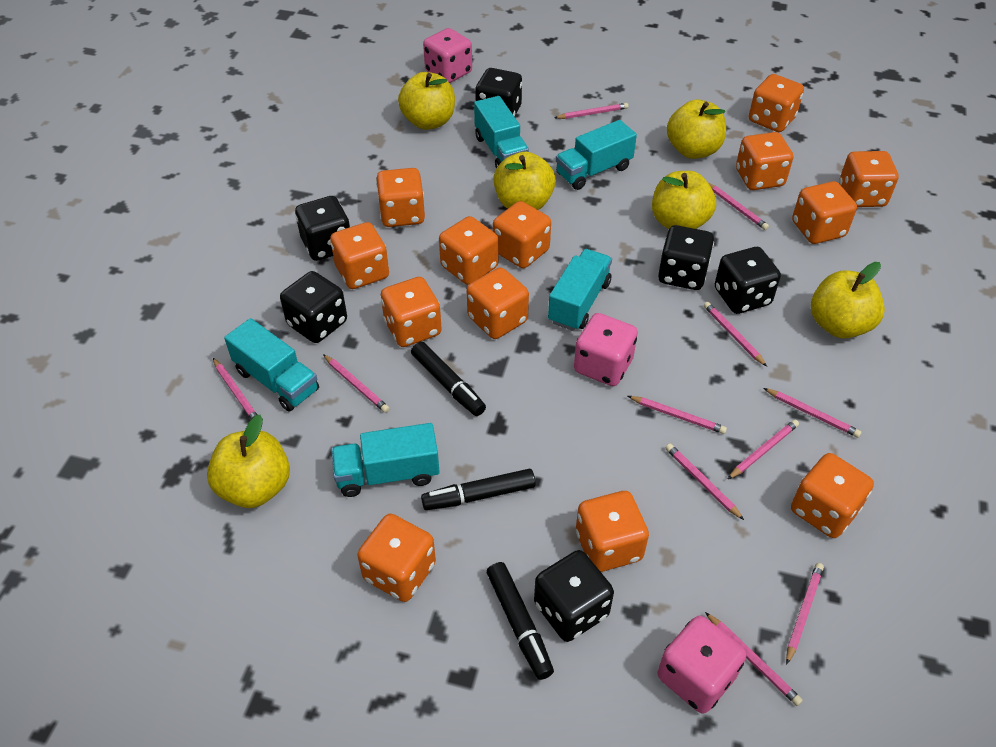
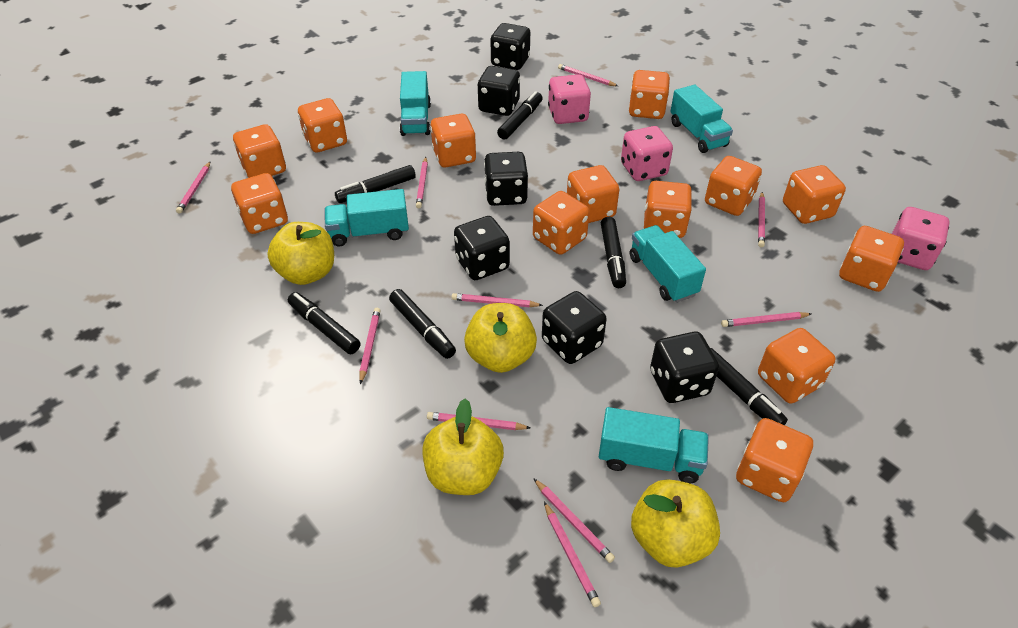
black marker: [411,342,486,416] [421,469,536,510] [486,562,554,680] = 3 -> [288,292,361,354] [335,165,416,203] [389,289,456,359] [497,91,543,140] [601,217,626,288] [710,348,788,425] = 6
pink pencil: [213,358,257,420] [323,354,389,413] [554,103,628,119] [628,396,727,434] [665,443,744,520] [704,302,767,367] [705,612,803,706] [708,183,769,230] [728,420,799,479] [764,388,862,438] [786,563,824,665] = 11 -> [176,162,210,214] [359,308,381,384] [416,157,428,208] [427,412,530,430] [451,293,543,307] [533,478,615,563] [544,502,601,607] [558,64,618,86] [721,312,811,327] [758,192,765,247] = 10
yellow apple: [207,415,290,508] [398,72,455,130] [493,152,556,210] [652,171,716,229] [667,100,726,159] [811,262,885,338] = 6 -> [267,222,334,285] [423,398,504,495] [464,303,537,373] [631,479,720,568] = 4

